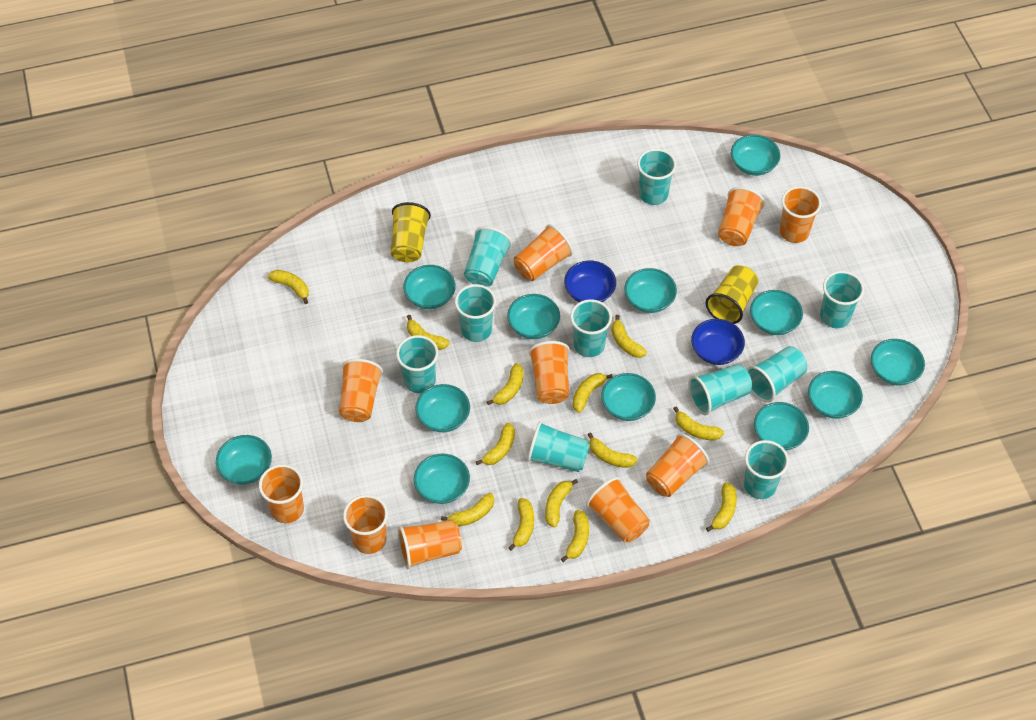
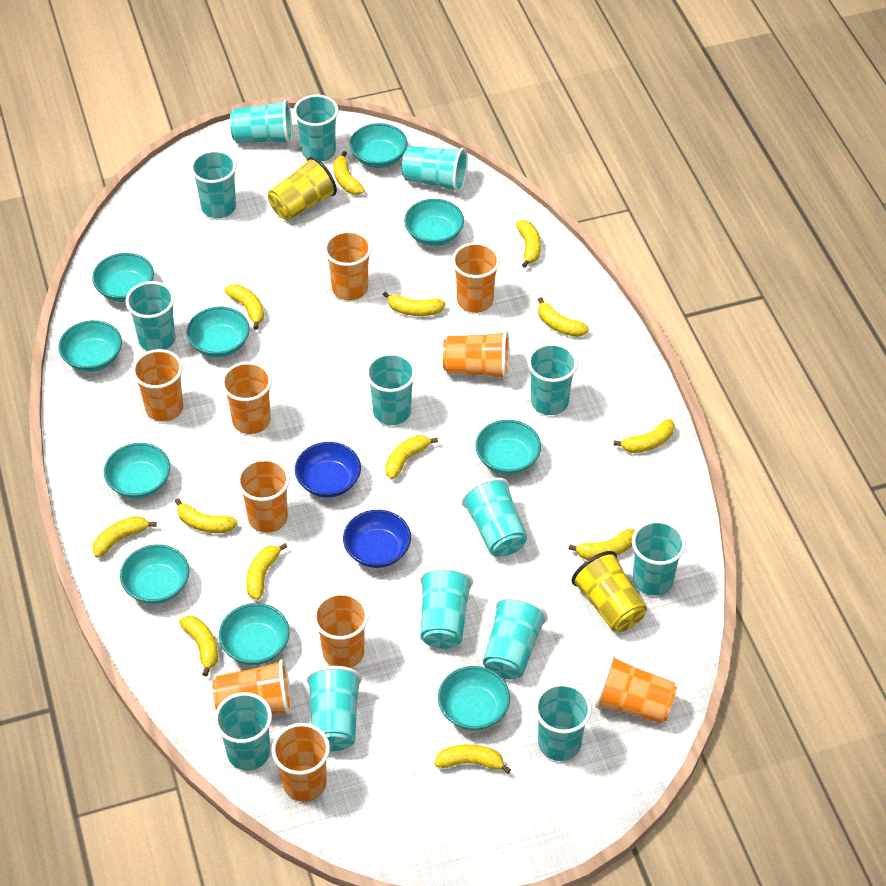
turquoise bowl: [216,435,272,485] [403,265,456,309] [414,454,470,504] [415,384,470,432] [507,294,560,339] [601,373,656,421] [624,268,677,313] [731,135,780,176] [750,290,803,335] [754,402,809,451] [808,371,863,419] [871,339,925,386] = 12 -> [59,320,122,372] [92,253,154,302] [104,443,170,499] [120,544,189,604] [187,307,250,358] [219,603,290,665] [350,123,407,168] [404,199,464,246] [438,666,510,731] [475,420,541,475] = 10
turquoise cup: [396,335,438,393] [455,284,496,342] [464,227,512,287] [527,421,590,472] [570,299,612,357] [637,149,676,205] [688,364,752,415] [744,440,789,499] [746,346,807,403] [820,271,864,328] = 10 -> [125,281,176,351] [190,150,237,218] [214,692,272,771] [230,99,292,144] [293,95,338,162] [306,666,362,751] [366,353,416,425] [402,146,468,193] [420,567,473,649] [461,477,527,557] [483,596,548,679] [527,343,578,415] [534,683,592,761] [632,520,686,596] = 14

